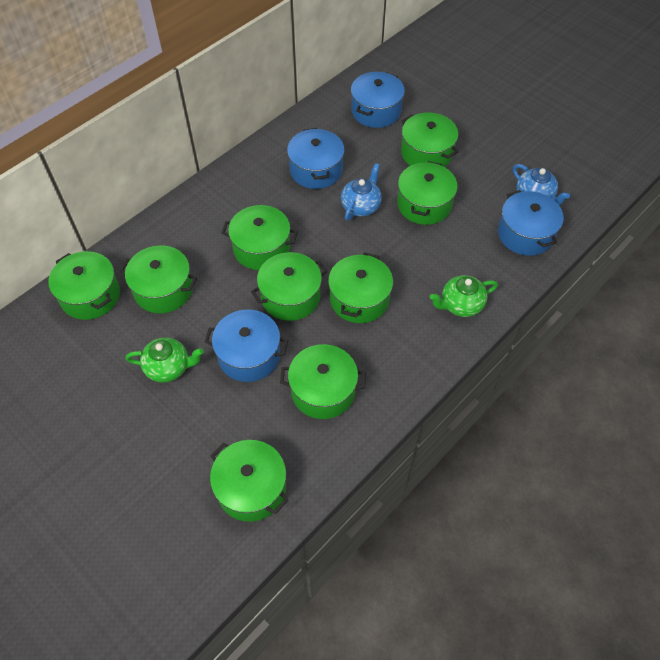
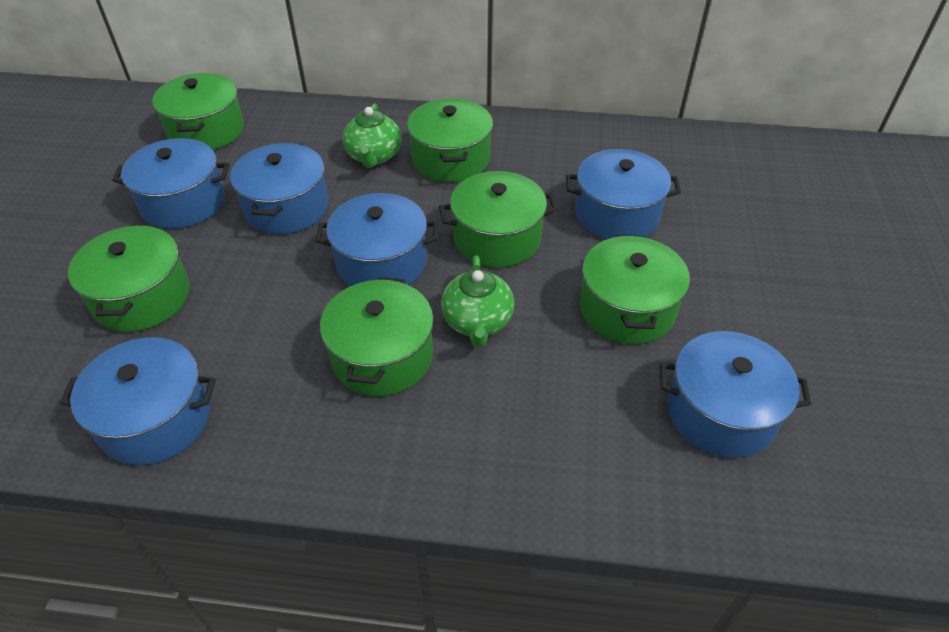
blue pot: [205,309,289,382] [287,128,345,189] [351,72,405,128] [498,190,564,256] = 4 -> [60,337,216,465] [112,138,230,229] [230,143,328,234] [316,193,438,286] [566,149,681,239] [660,331,811,458] = 6
blue teapot: [341,163,382,221] [513,164,570,205] = 2 -> none = 0
green pot: [48,251,120,320] [120,245,197,313] [210,440,289,522] [222,205,298,270] [251,252,328,321] [280,344,366,419] [328,252,393,323] [397,161,458,225] [401,113,459,167] = 9 -> [68,224,190,332] [152,73,244,150] [320,277,434,396] [407,98,493,182] [439,171,558,267] [579,234,690,344] = 6

